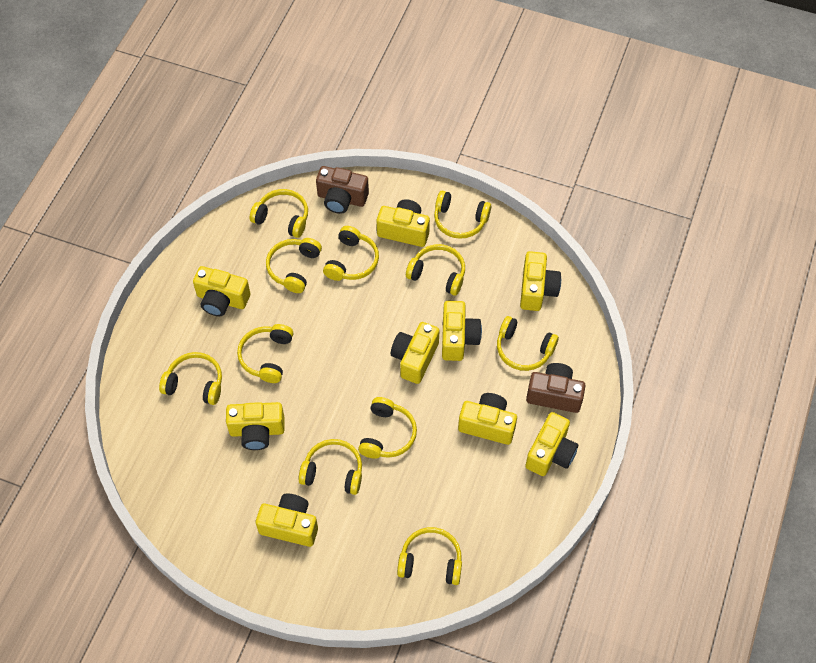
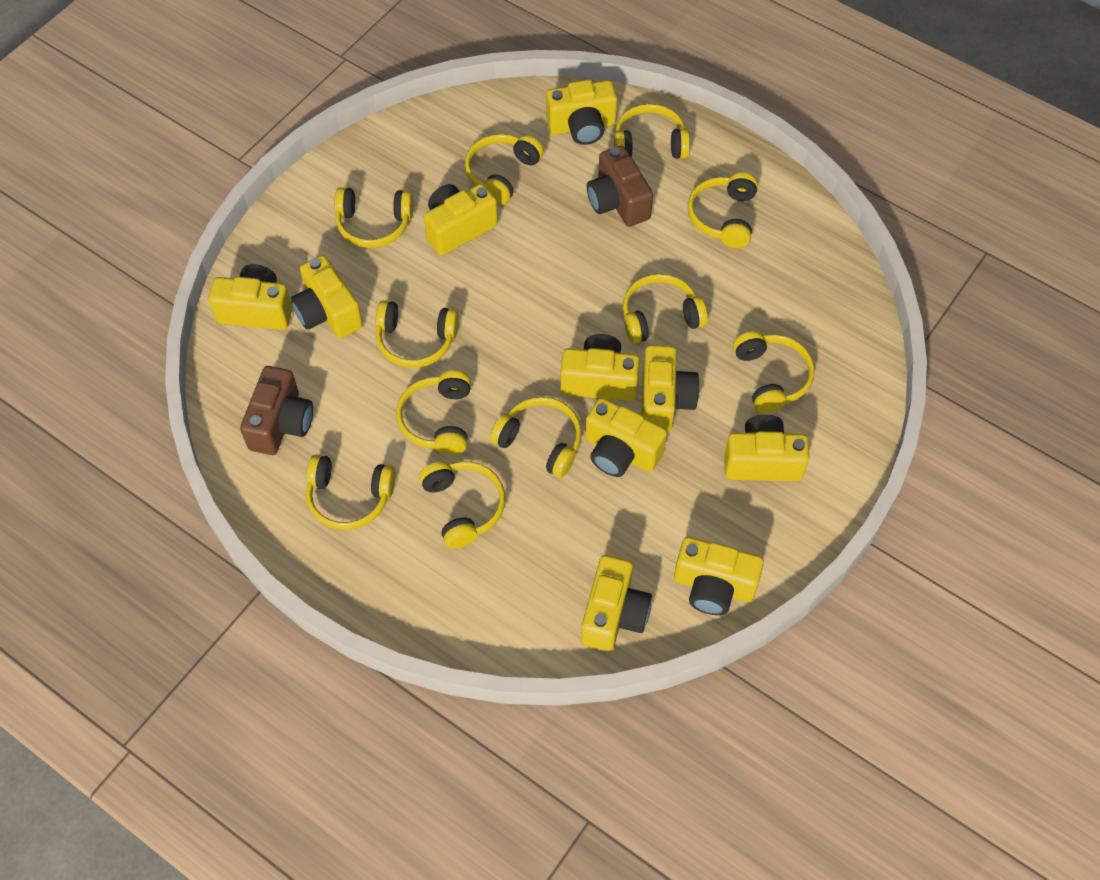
yellow camera: [193,266,251,316] [226,402,285,450] [256,494,318,547] [377,199,430,247] [391,322,440,384] [442,301,482,361] [458,393,517,445] [520,251,561,311] [525,412,578,476] = 9 -> [208,264,292,330] [291,255,363,339] [424,184,498,256] [546,80,617,145] [560,334,640,401] [581,555,652,651] [585,398,667,477] [641,345,700,432] [674,537,764,615] [724,414,810,481] = 10

